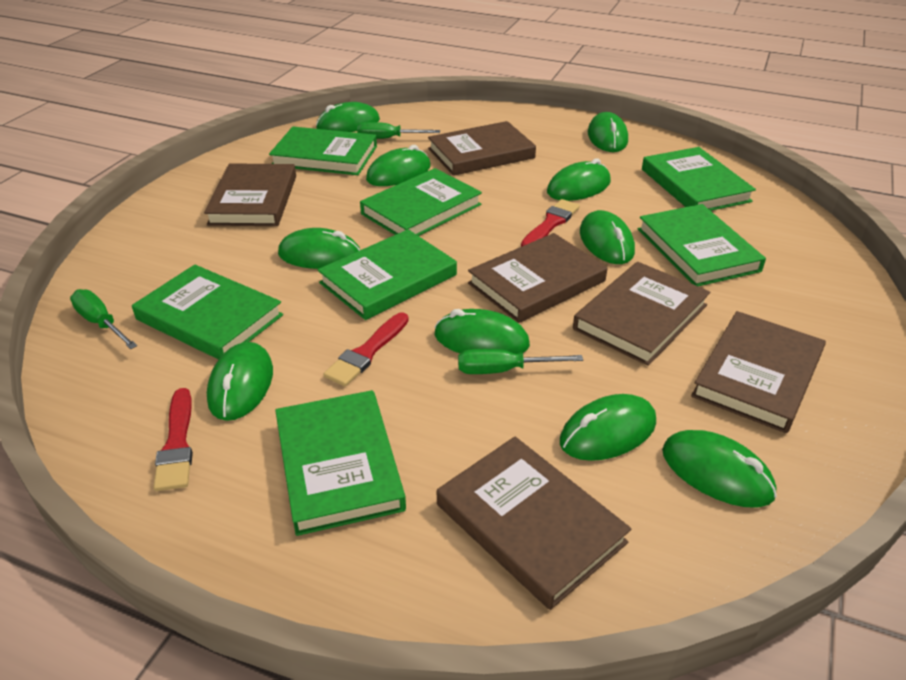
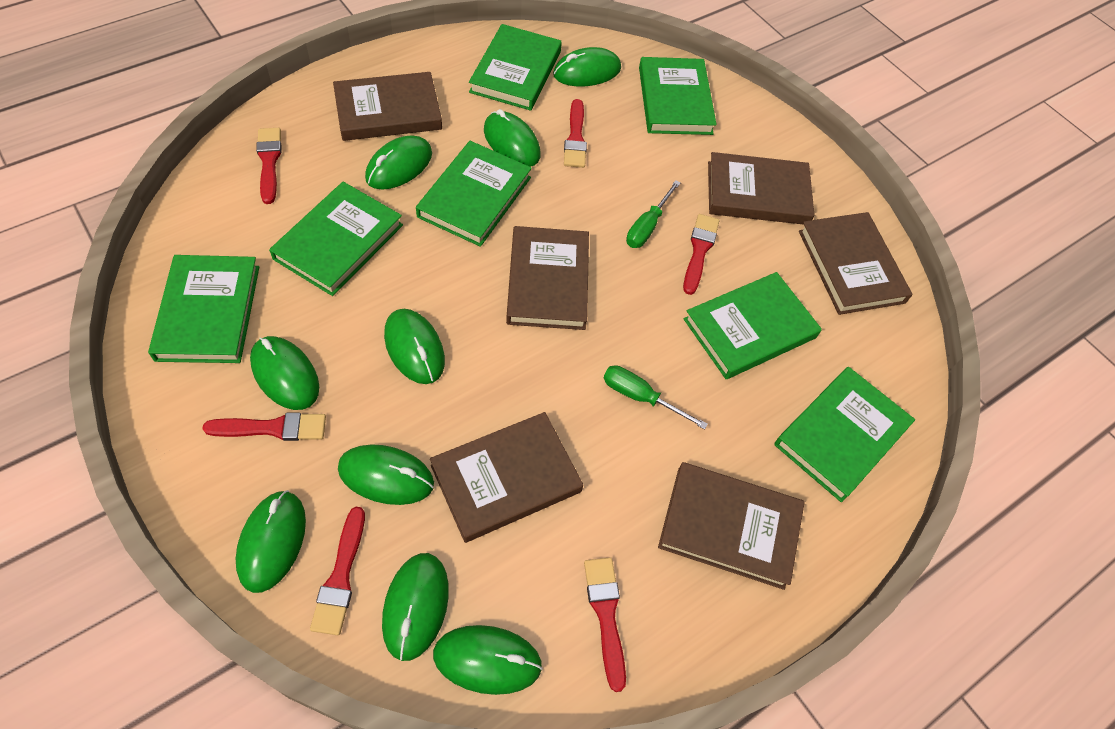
green mouse: [207,342,273,421] [278,228,360,269] [316,102,380,132] [366,145,431,186] [435,309,530,354] [547,158,611,201] [560,394,656,461] [580,210,635,264] [588,112,628,152] [662,430,777,508] = 10 -> [236,490,306,593] [250,336,319,410] [338,444,434,505] [365,136,432,190] [382,553,449,661] [384,309,445,384] [433,625,543,695] [484,109,541,167] [553,47,621,86] = 9
green screwdriver: [70,289,137,349] [357,122,440,139] [458,349,583,374] = 3 -> [604,365,708,429] [626,180,680,248] = 2
red brush: [153,388,193,491] [323,312,409,386] [521,199,580,247] = 3 -> [202,412,326,441] [256,128,282,204] [310,507,365,635] [564,99,587,168] [584,557,626,692] [683,214,719,295] = 6

